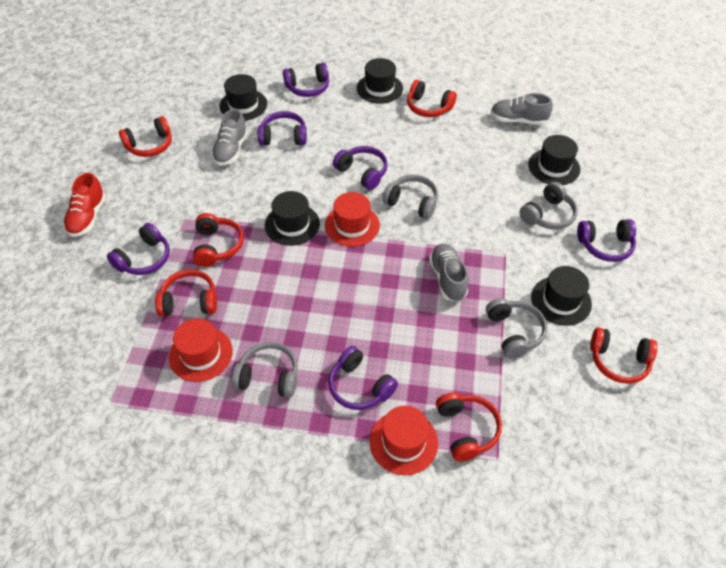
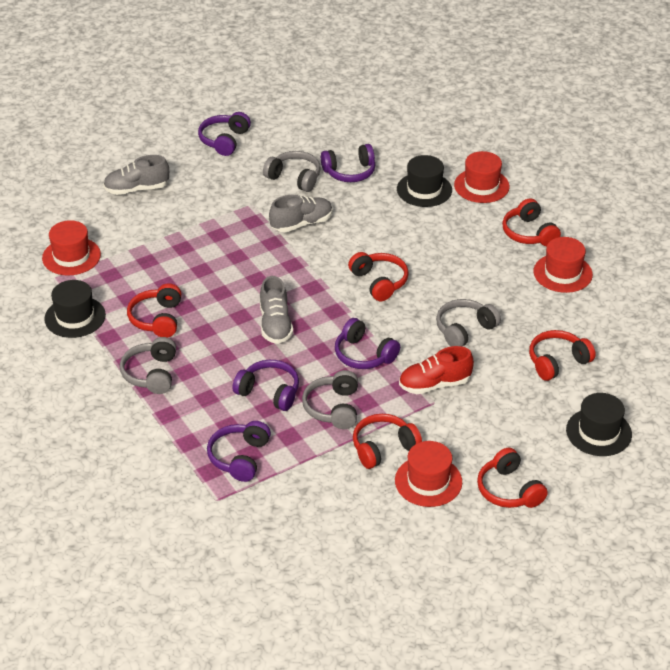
black hat: [220,74,267,121] [265,191,320,246] [357,58,403,104] [528,135,580,185] [531,266,592,326] = 5 -> [44,280,106,338] [397,155,452,207] [566,393,632,456] = 3
purple headphones: [107,223,170,275] [258,111,307,145] [283,63,329,97] [328,346,398,410] [333,146,388,190] [577,219,636,262] = 6 -> [198,112,251,156] [207,421,271,482] [232,360,299,411] [321,144,375,182] [335,318,400,369] = 5
red hat: [169,318,233,382] [325,192,380,247] [370,406,438,475] = 3 -> [42,220,101,275] [395,441,462,507] [454,151,510,203] [534,237,593,293] = 4

